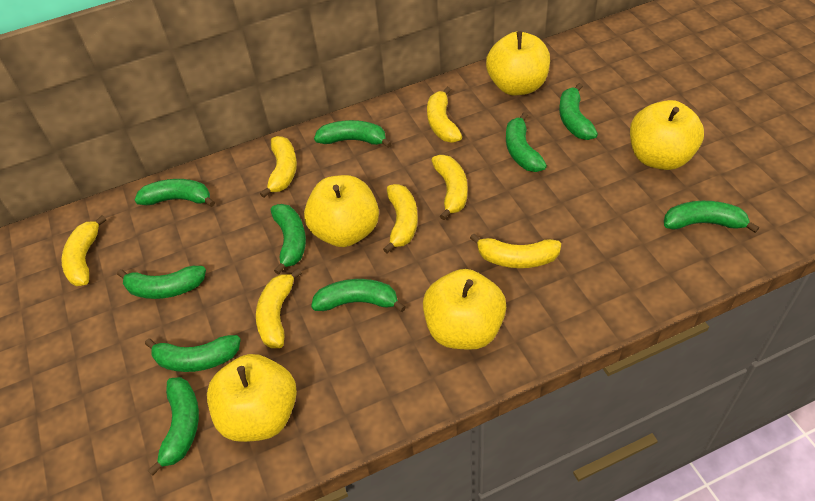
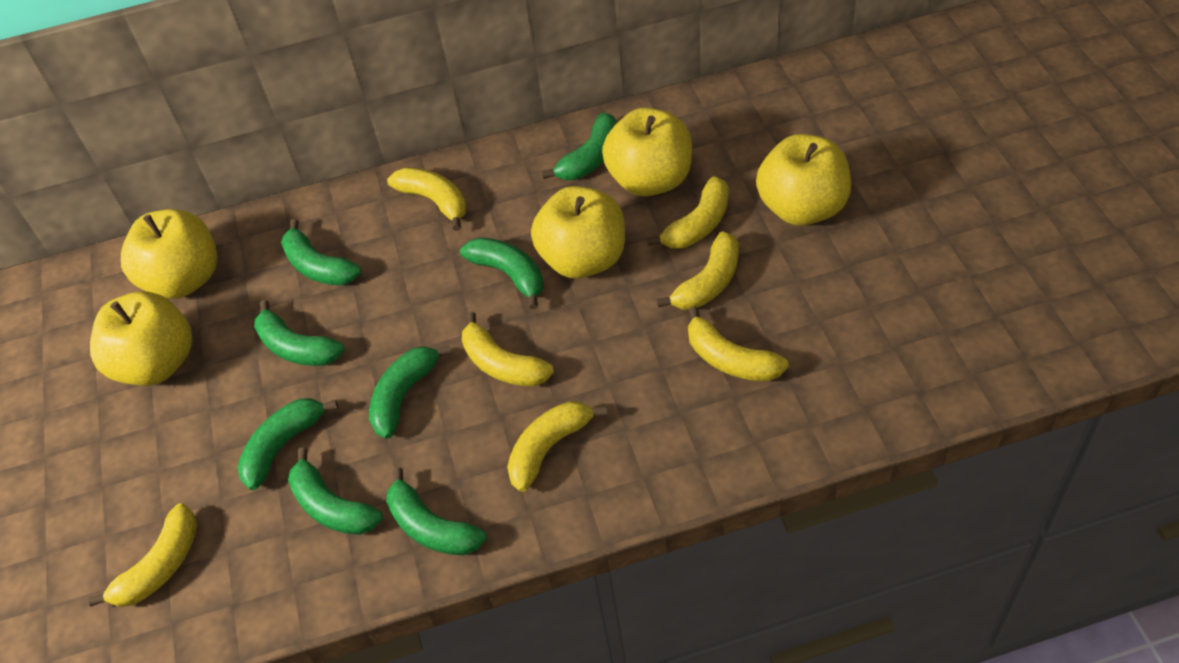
green banana: [117,266,206,299] [135,179,215,207] [145,335,241,372] [148,377,199,475] [271,204,306,275] [311,279,406,312] [314,120,392,148] [506,112,547,172] [559,83,598,140] [664,201,759,233] = 10 -> [237,398,338,490] [254,300,345,366] [281,219,362,286] [288,447,383,535] [369,345,452,439] [386,467,487,555] [460,237,543,309] [542,113,617,180] = 8

